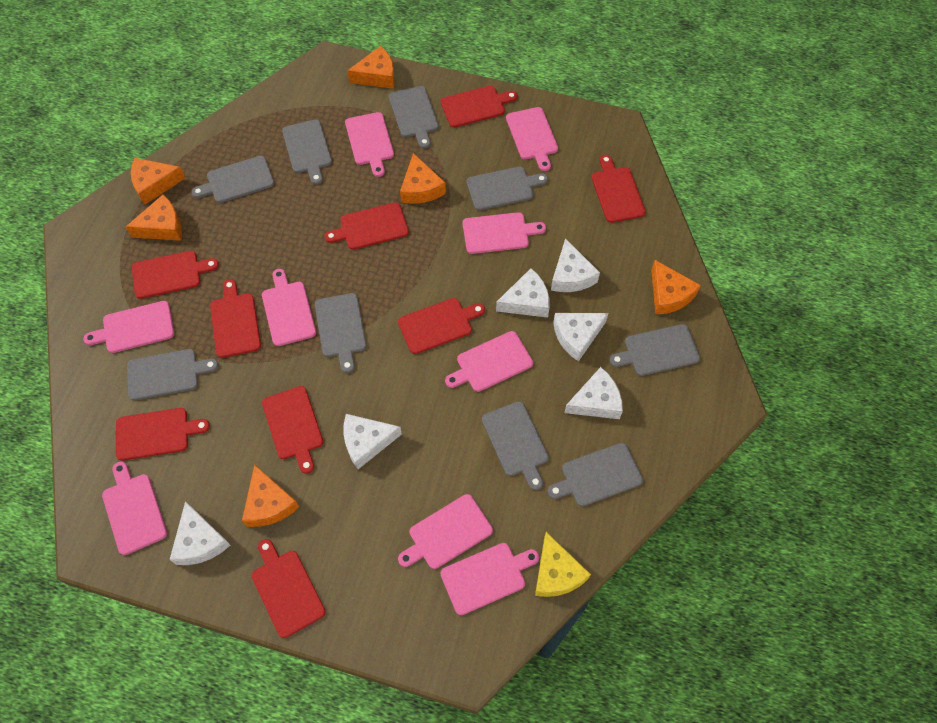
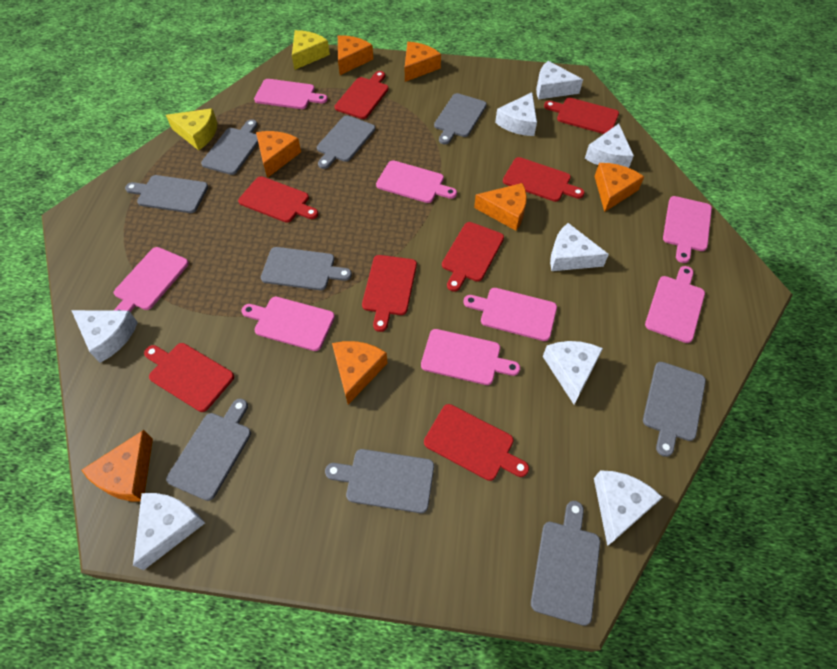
orange cheese: [126,195,182,241] [131,158,185,205] [242,464,299,527] [347,46,395,89] [400,153,446,204] [651,260,701,315] = 6 -> [82,430,153,501] [256,131,301,178] [332,341,387,404] [338,35,373,75] [405,42,441,82] [474,183,527,231] [594,163,644,212] = 7
pink cutting board: [83,301,174,353] [102,462,167,555] [262,269,316,346] [345,112,394,177] [398,494,493,569] [440,543,539,615] [445,331,533,392] [463,212,546,254] [506,107,558,171] = 9 -> [113,247,189,312] [241,297,335,351] [254,79,328,109] [376,160,457,203] [421,329,520,385] [463,288,557,341] [645,266,705,343] [663,196,712,263] = 8
red cutting board: [116,408,210,461] [132,251,219,299] [210,279,261,358] [252,539,326,638] [262,386,323,474] [324,202,409,250] [398,298,485,354] [441,86,518,127] [592,155,646,223] = 9 -> [144,343,234,412] [238,176,318,223] [335,71,389,119] [362,255,417,332] [424,404,529,481] [442,222,504,292] [503,157,585,202] [544,98,619,134] = 8
white cheese: [170,501,230,565] [343,414,402,469] [496,268,550,318] [551,238,600,292] [553,313,608,361] [564,367,623,419] = 6 -> [71,310,138,363] [133,493,205,570] [495,92,537,136] [536,61,583,99] [543,341,603,404] [550,223,609,271] [585,124,634,168] [594,470,663,546] = 8
yellow cheese: [535,532,591,597] = 1 -> [166,108,217,150] [292,30,330,70] = 2

